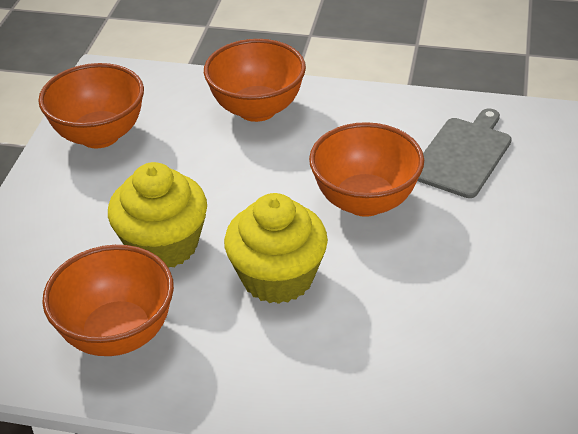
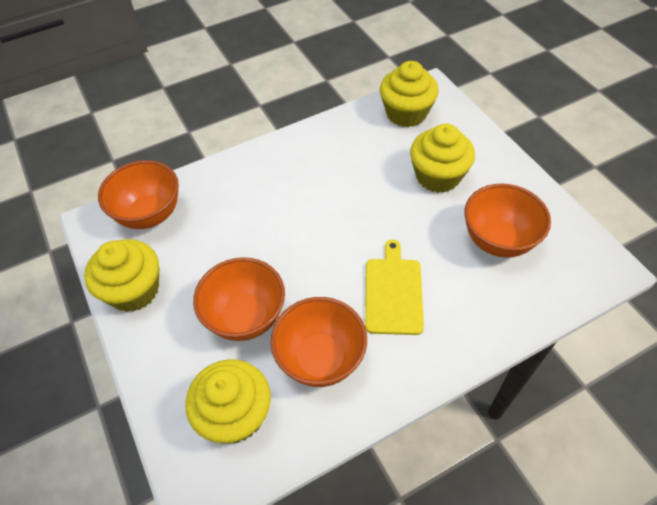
grey cutting board: [417,108,512,198] = 1 -> none = 0
yellow cupcake: [108,162,207,268] [224,193,328,304] = 2 -> [84,239,159,312] [185,359,271,443] [380,61,439,127] [410,124,475,193] = 4
yellow cutting board: none = 0 -> [365,240,424,335] = 1

